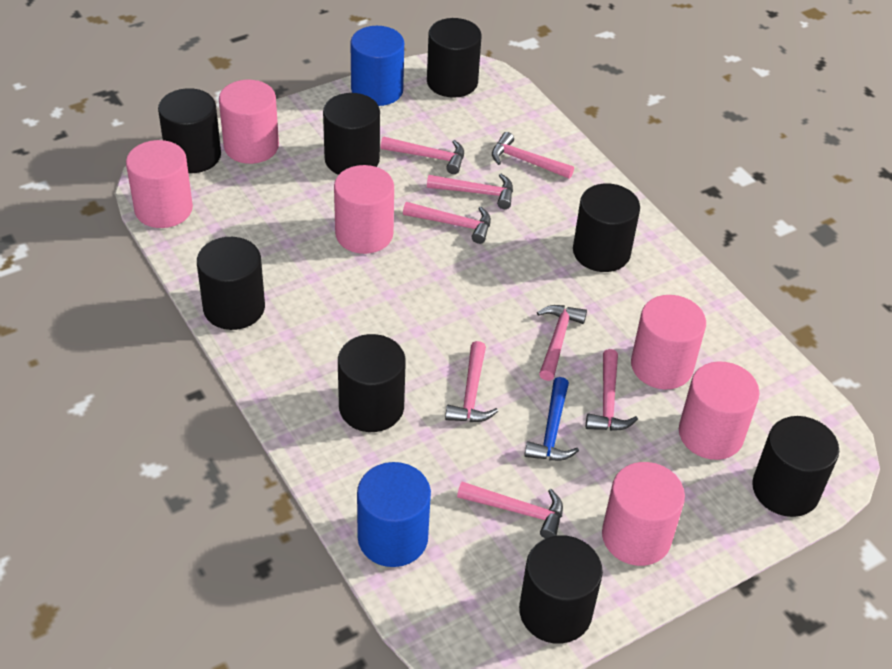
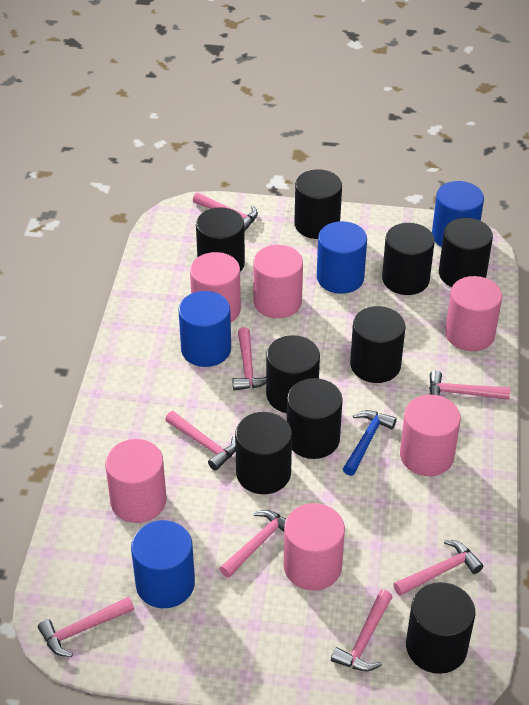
black cylinder: [158,88,221,173] [197,237,265,330] [323,93,380,175] [338,334,406,432] [427,18,481,98] [519,535,603,644] [573,184,640,272] [752,416,839,517] = 8 -> [196,207,245,272] [235,412,292,494] [266,335,320,413] [287,378,343,459] [294,170,342,239] [350,306,406,383] [382,223,435,295] [406,582,475,674] [439,218,493,287] = 9
blue cylinder: [350,26,404,106] [357,462,431,567] = 2 -> [131,520,195,608] [178,291,231,367] [317,221,367,294] [432,181,484,247] = 4

